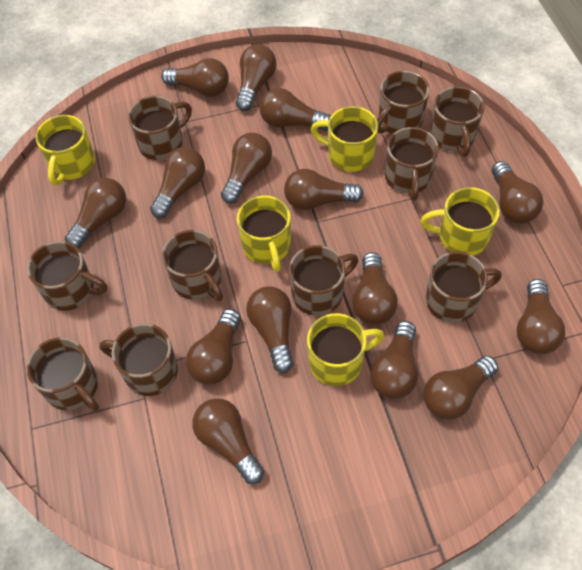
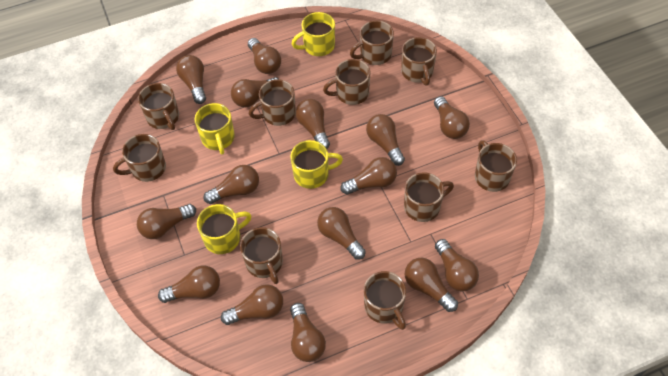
yellow mug: [35,115,95,186] [237,195,291,272] [307,313,384,386] [311,106,378,172] [420,187,500,256] = 5 -> [195,103,235,154] [197,204,251,254] [290,140,343,189] [292,12,335,56] = 4

